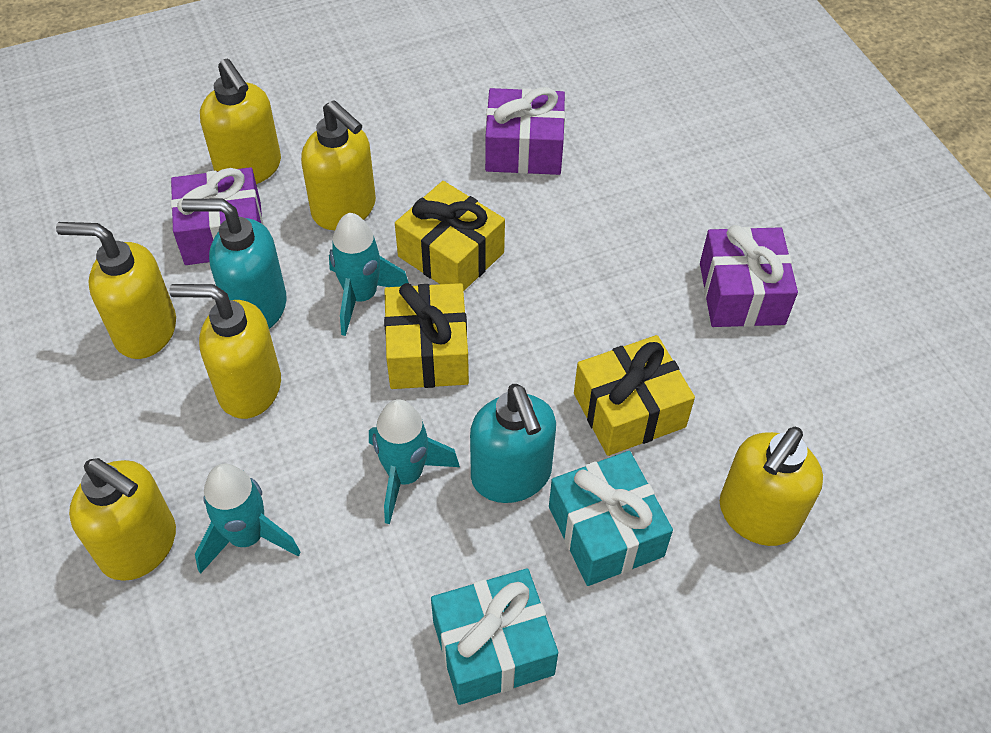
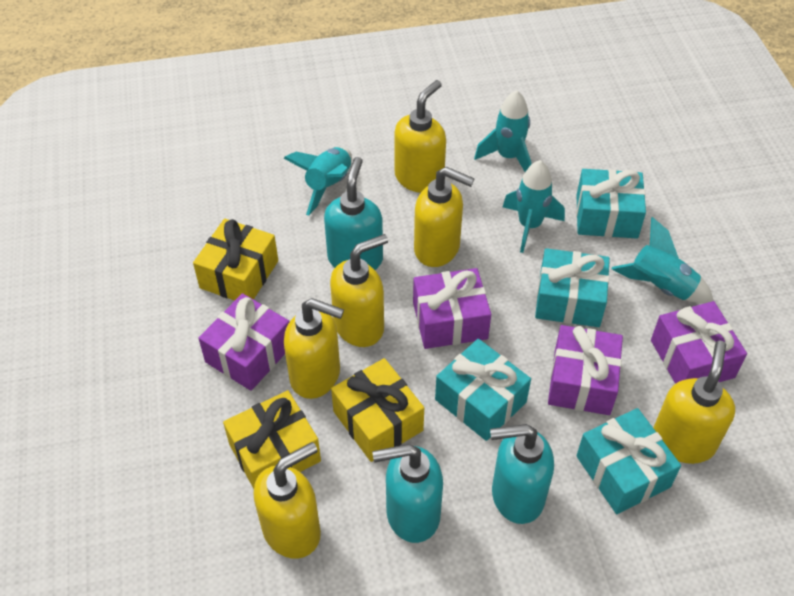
purple gift: [171,167,264,265] [485,87,565,175] [700,225,798,327] = 3 -> [198,293,289,391] [413,268,491,349] [548,325,623,415] [651,301,747,384] = 4
turquoise gift: [431,568,558,705] [549,451,673,586] = 2 -> [435,339,531,441] [535,248,610,327] [576,169,646,239] [577,408,681,514] = 4
turquoise rocket: [195,464,301,574] [329,213,409,336] [369,399,460,524] = 3 -> [284,147,352,216] [474,90,531,172] [503,160,565,253] [612,217,714,303] = 4
turquoise soap dispenser: [181,199,287,329] [470,384,556,503] = 2 -> [324,157,383,270] [372,444,443,543] [490,424,554,524] = 3

